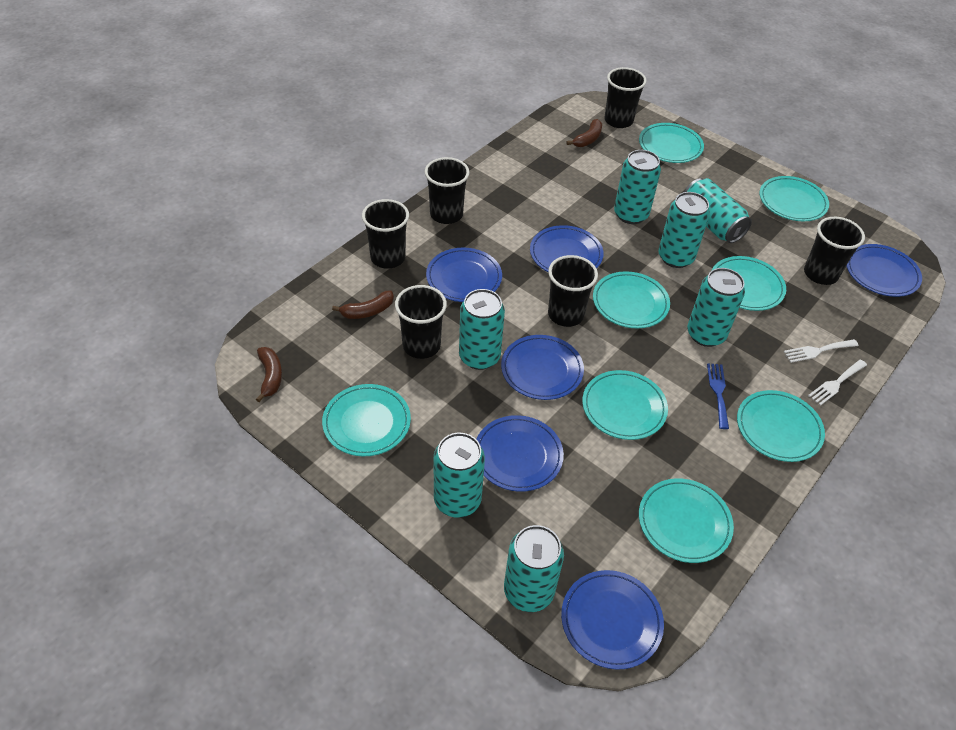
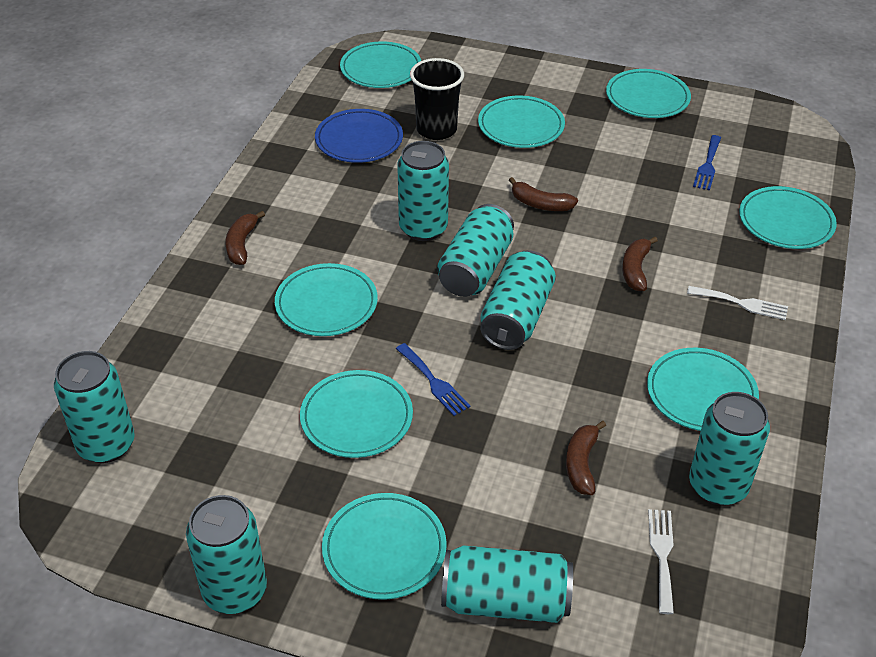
black cup: [362,199,409,269] [395,285,447,359] [425,157,469,224] [548,255,598,327] [604,67,647,128] [804,217,865,285] = 6 -> [410,58,464,140] = 1
blue fork: [707,363,729,429] = 1 -> [396,343,471,416] [693,135,721,190] = 2
blue plate: [426,248,502,302] [476,415,564,492] [501,335,584,400] [530,225,604,272] [561,570,664,670] [847,244,922,297] = 6 -> [315,109,403,163] = 1
brown banana: [256,347,282,402] [332,290,394,319] [567,119,602,147] = 3 -> [226,211,265,265] [509,177,578,211] [566,421,606,495] [622,237,658,291] = 4

